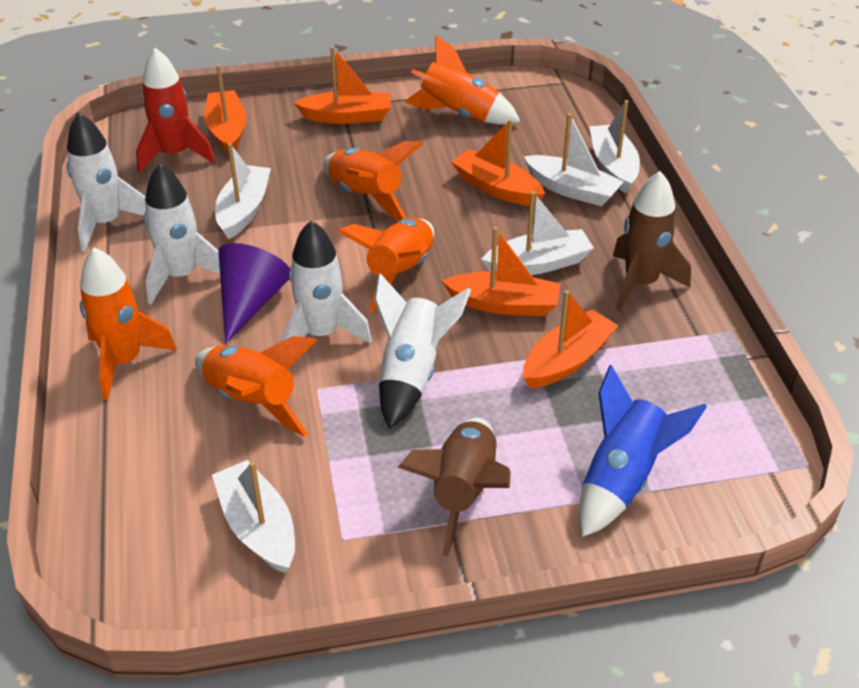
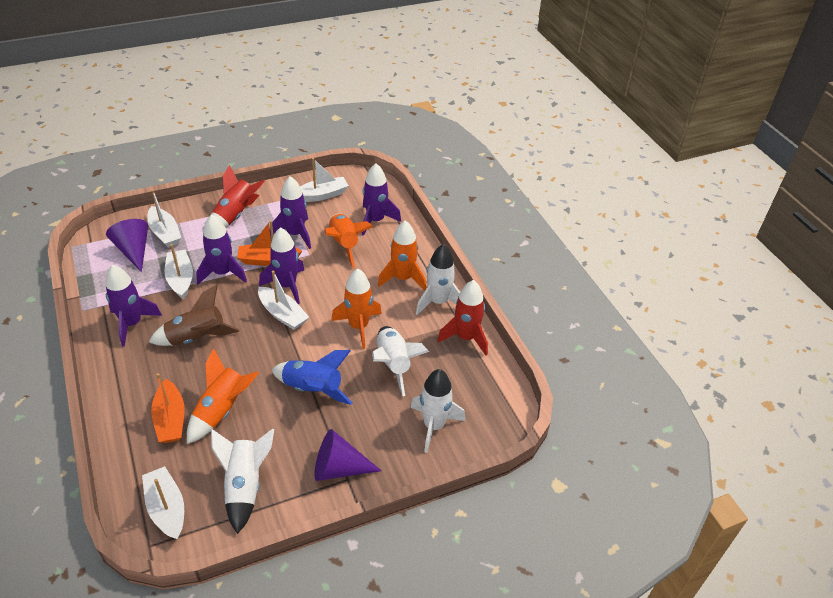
brown rocket: [398,418,511,556] [613,171,691,312] = 2 -> [149,285,240,346] = 1
orange boat: [205,65,246,153] [293,46,391,124] [442,227,560,316] [451,119,545,206] [523,290,619,389] = 5 -> [151,373,185,443] [237,220,302,266] = 2
orange rocket: [80,247,177,400] [195,336,317,437] [323,141,423,221] [338,218,434,313] [404,35,520,125] = 5 -> [187,348,259,444] [324,214,373,268] [331,268,382,349] [378,220,426,291] = 4
purple cone: [218,243,290,344] = 1 -> [106,219,148,272] [314,429,382,481] = 2
purple rocket: none = 0 -> [105,265,162,347] [196,214,247,284] [259,227,304,304] [270,176,311,249] [362,163,401,236] = 5
red rocket: [136,48,215,173] = 1 -> [211,165,265,228] [437,280,488,355] = 2

